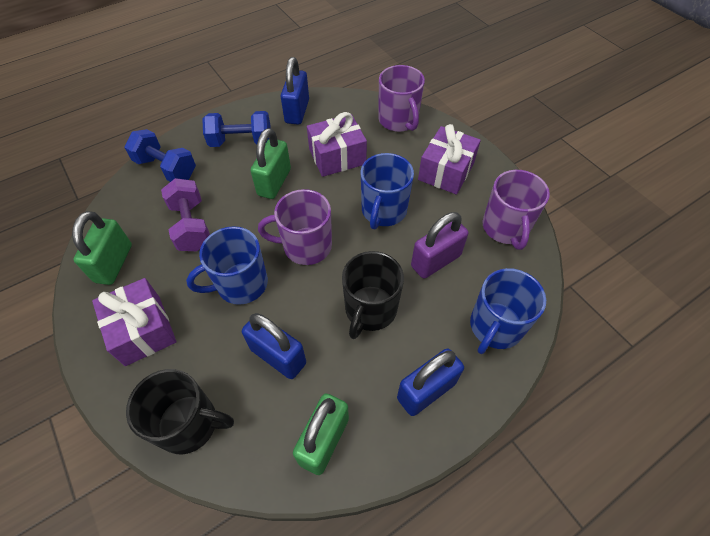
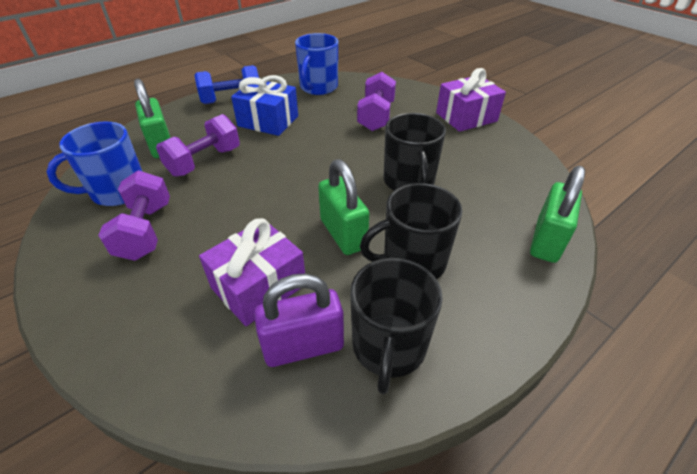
black mug: [126,369,234,454] [342,251,404,339] = 2 -> [350,258,443,394] [360,183,462,279] [384,113,446,191] = 3
blue dumbbell: [124,129,196,182] [202,111,271,147] = 2 -> [194,65,259,104] = 1
blue gift: none = 0 -> [231,75,298,136] = 1
blue mug: [186,226,268,305] [361,153,414,229] [470,268,546,354] = 3 -> [47,122,143,206] [295,33,338,95] = 2
blue padlock: [242,313,306,379] [281,57,309,125] [397,349,464,416] = 3 -> none = 0
purple dumbbell: [161,178,210,251] = 1 -> [98,170,170,261] [156,114,240,177] [357,72,396,131] = 3
purple gift: [92,278,176,366] [307,112,367,177] [418,124,481,195] = 3 -> [199,218,305,326] [436,68,506,132] = 2
purple mug: [258,189,332,265] [378,65,425,132] [482,170,550,250] = 3 -> none = 0

